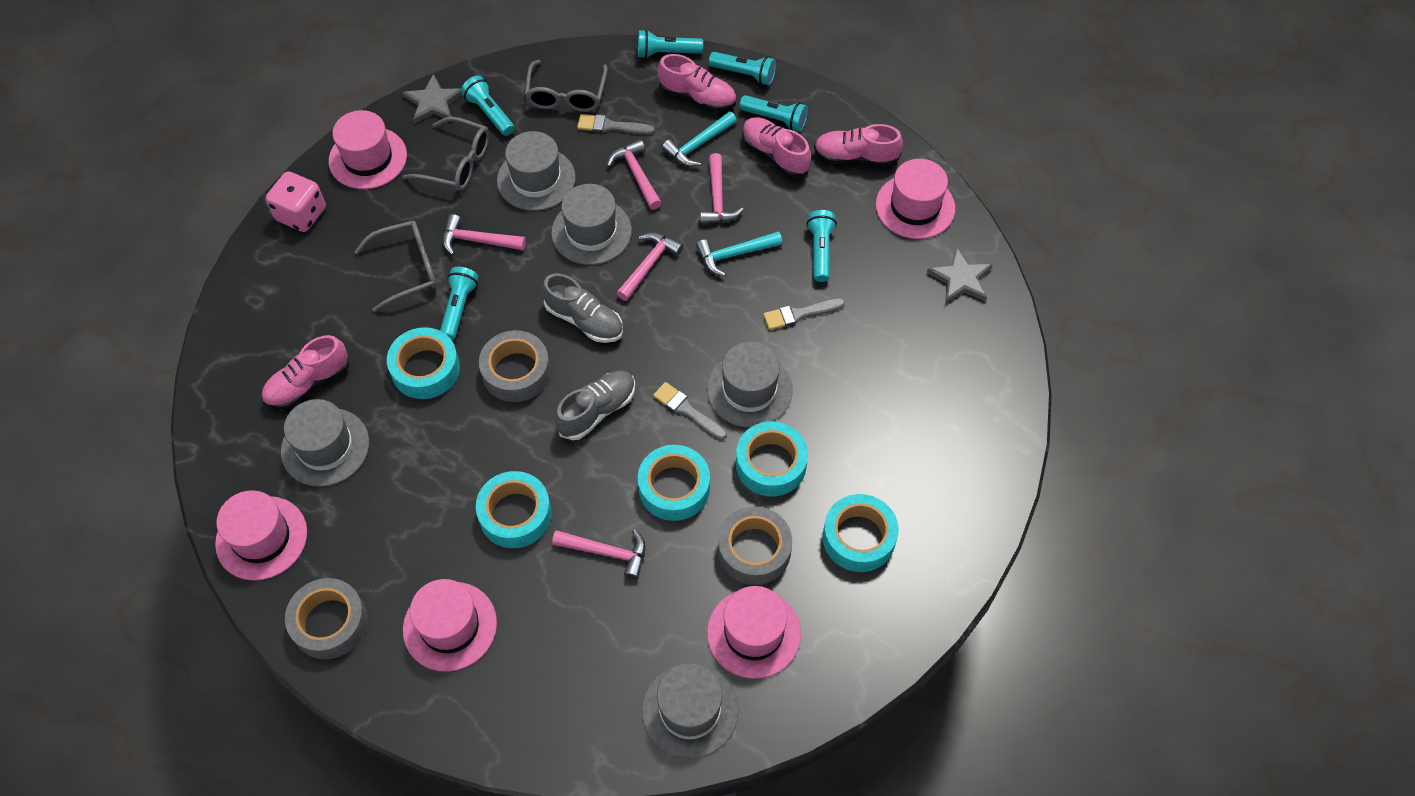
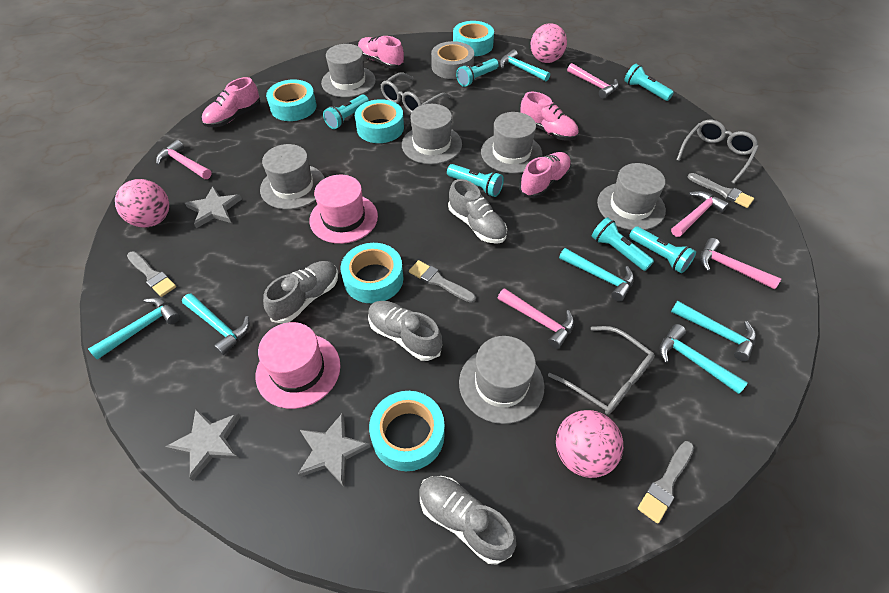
grey brush: [577,114,655,135] [653,382,727,440] [763,298,845,330] = 3 -> [127,251,176,297] [409,260,476,303] [638,441,694,524] [688,173,754,208] = 4
grey hat: [281,399,369,487] [497,131,576,211] [551,184,632,265] [642,663,738,759] [707,342,793,428] = 5 -> [260,144,325,210] [321,44,376,98] [402,104,462,164] [459,336,545,424] [481,112,542,174] [597,163,666,230] = 6
grey shoe: [542,274,623,343] [555,371,635,440] = 2 -> [263,261,338,323] [368,301,442,361] [420,476,516,564] [448,179,507,244] = 4
grey star: [402,74,462,124] [927,247,993,304] = 2 -> [165,409,241,481] [185,186,242,228] [297,413,371,486] = 3
grey tape: [285,578,368,659] [479,330,551,402] [718,506,792,585] = 3 -> [431,41,474,79] = 1
pink ball: none = 0 -> [115,179,169,228] [531,23,567,63] [556,410,623,478] = 3
pink dice: [266,171,326,232] = 1 -> none = 0
pink hat: [215,490,307,581] [329,110,407,189] [403,579,497,672] [707,586,801,679] [876,159,955,239] = 5 -> [256,322,341,409] [309,175,378,244] = 2
turquoise hammer: [662,111,737,167] [696,231,782,276] = 2 -> [88,298,180,360] [182,293,249,355] [499,49,550,81] [559,248,634,301] [659,324,748,394] [671,300,756,361] = 6

